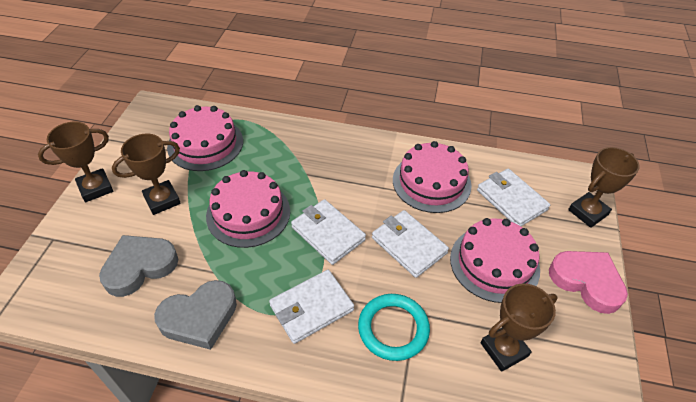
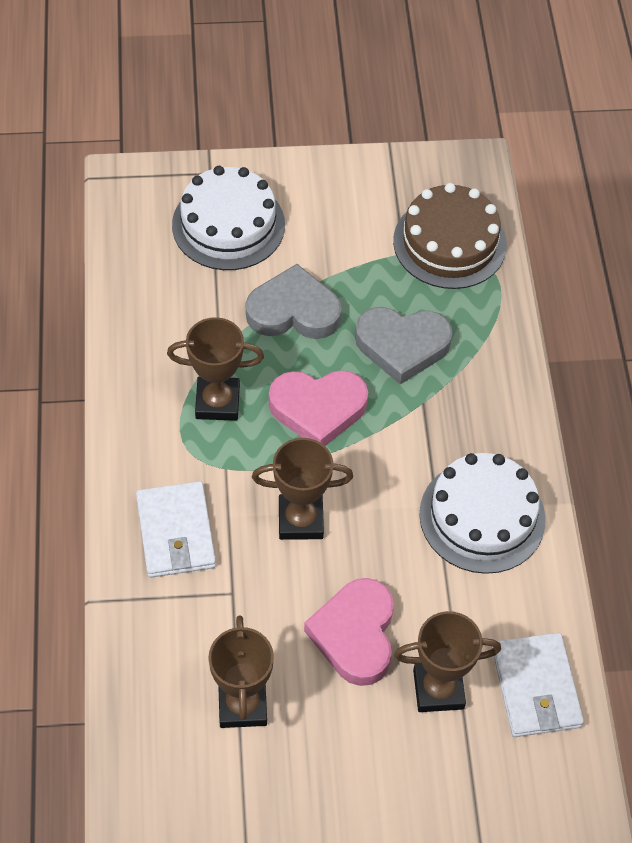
brown cake: none = 0 -> [393,183,506,289] = 1
pink cake: [167,105,243,171] [206,170,290,248] [393,141,472,213] [450,218,540,303] = 4 -> none = 0
pink heart: [549,251,628,314] = 1 -> [269,370,368,446] [304,578,394,686] = 2
turquoise ring: [358,294,430,361] = 1 -> none = 0
white cake: none = 0 -> [172,166,285,270] [419,453,546,574] = 2
white wallet: [269,270,354,344] [291,199,366,265] [372,210,449,278] [477,169,550,226] = 4 -> [136,481,216,578] [492,633,584,737] = 2

